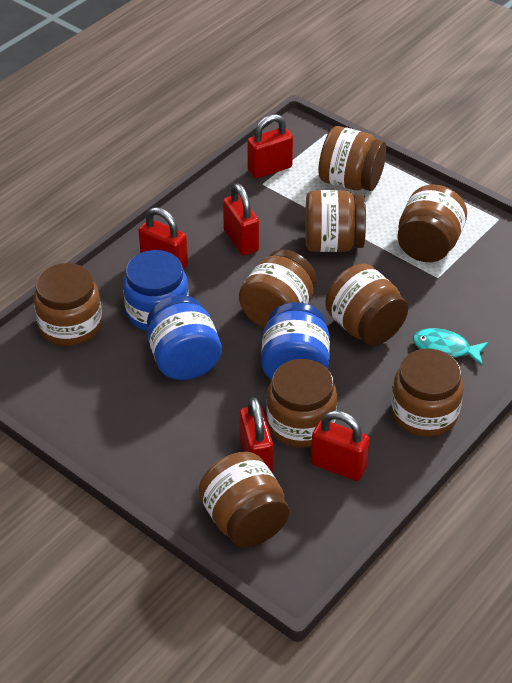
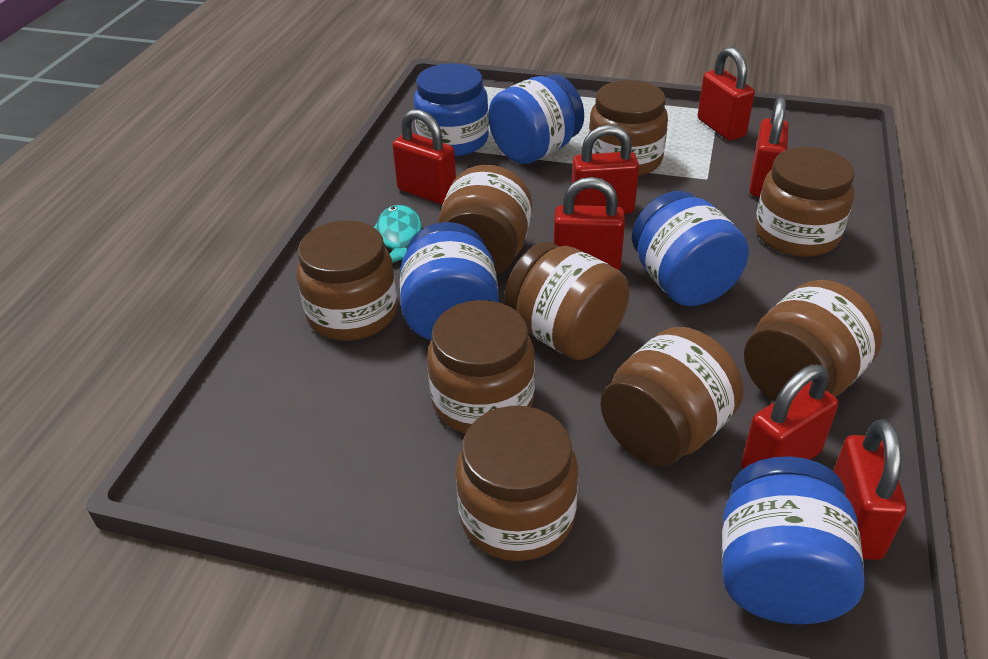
blue jar: [123,250,189,331] [147,295,222,380] [261,302,330,380] = 3 -> [400,222,499,340] [414,63,489,157] [488,74,584,164] [632,191,749,306] [722,456,865,624] = 5
red padlock: [138,207,188,270] [223,183,259,256] [239,398,273,472] [247,114,293,179] [311,410,370,481] = 5 -> [392,109,456,205] [554,177,625,270] [571,124,639,214] [698,47,755,141] [741,364,838,469] [750,97,789,197] [833,419,907,560] = 7

